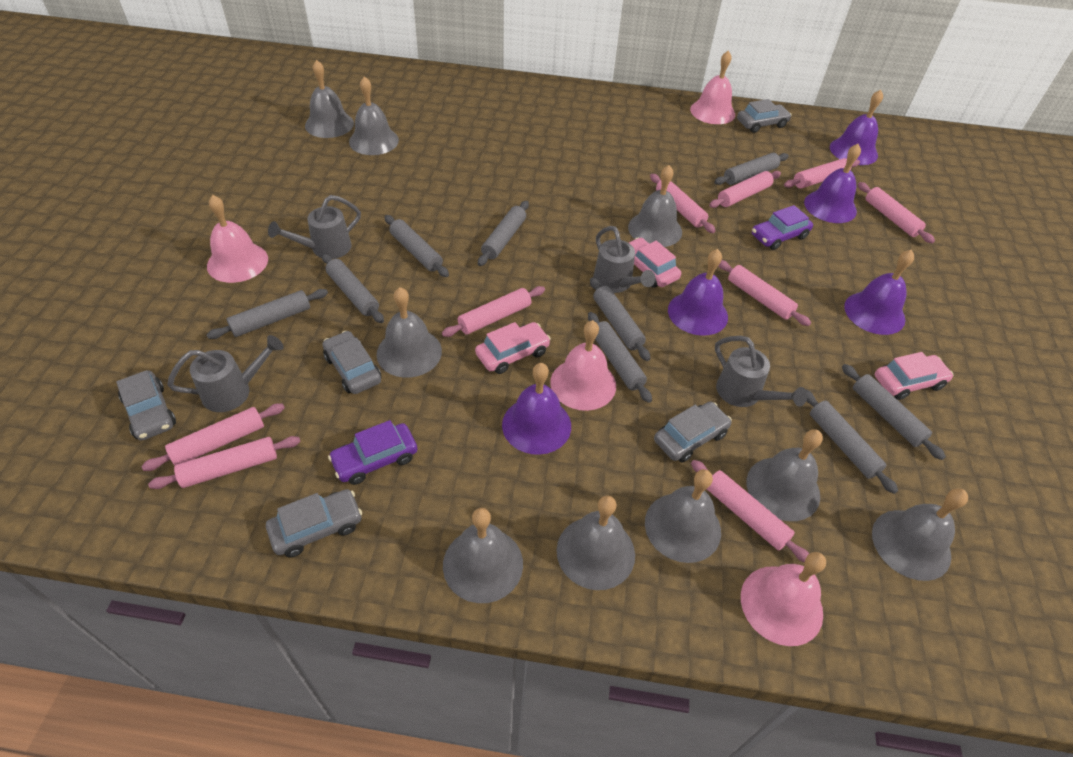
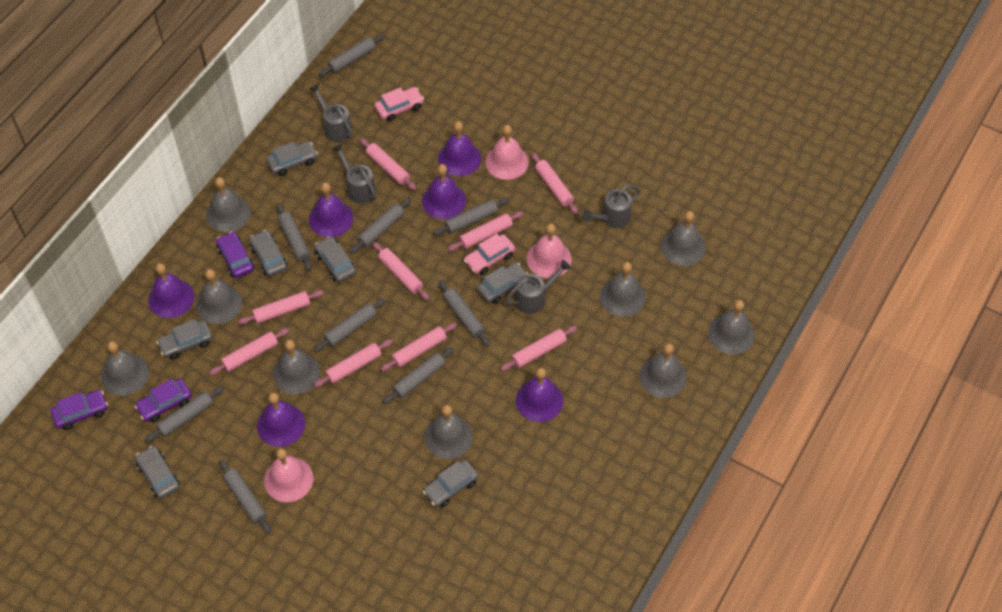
grey car: [116,370,176,441] [266,489,362,557] [322,331,381,394] [654,401,732,463] [737,99,792,133] = 5 -> [135,446,180,499] [156,319,212,360] [249,230,288,277] [266,141,318,176] [314,236,356,282] [423,460,479,507] [477,263,528,304] = 7
pink bell: [207,195,268,283] [550,320,616,411] [690,50,735,124] [741,552,826,646] = 4 -> [264,448,313,502] [485,125,529,180] [527,223,572,278] = 3
pink car: [475,322,551,374] [629,238,681,288] [875,352,954,400] = 3 -> [374,87,424,121] [464,234,515,275] = 2
purple bell: [502,363,571,455] [668,249,728,336] [804,144,861,223] [830,90,883,165] [844,249,914,335] = 5 -> [148,263,194,318] [257,392,305,447] [309,182,353,237] [422,164,466,219] [438,121,481,176] [516,368,563,422] = 6
purple car: [328,420,418,485] [752,205,813,250] = 2 -> [51,390,108,430] [135,379,192,422] [216,231,254,278] = 3

